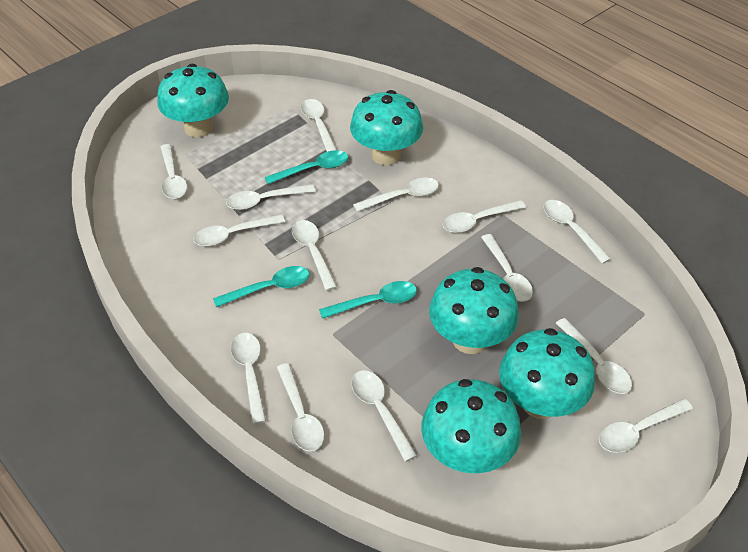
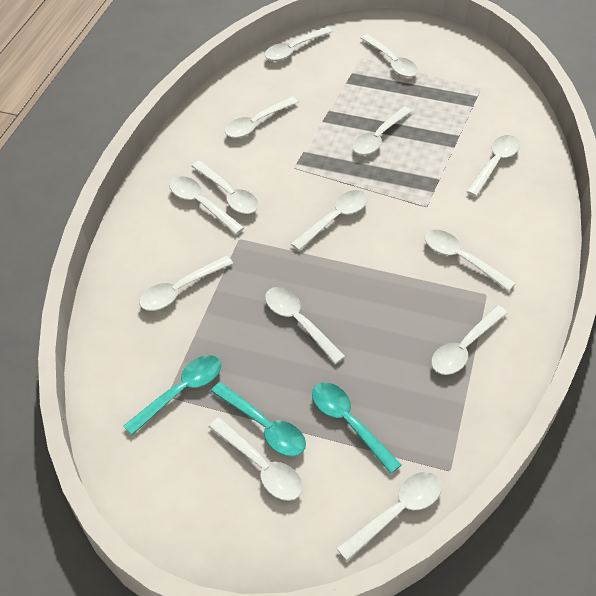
turquoise mushroom: [157,64,229,137] [350,90,423,165] [421,379,521,473] [429,267,519,354] [499,328,595,419] = 5 -> none = 0

